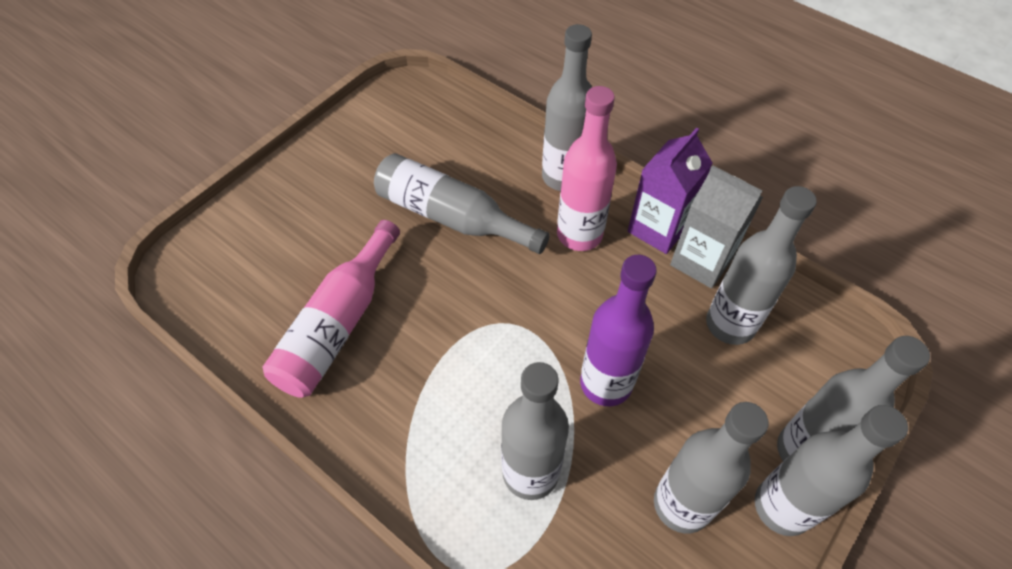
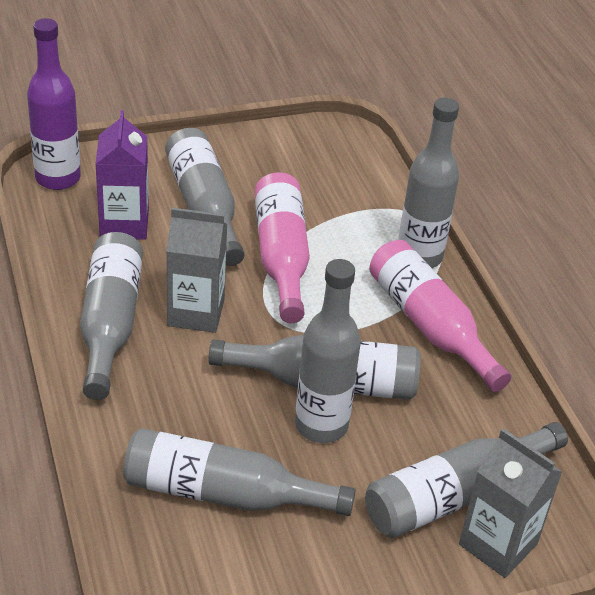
grey carton: [670,165,763,288] = 1 -> [166,208,227,333] [459,428,563,578] = 2

